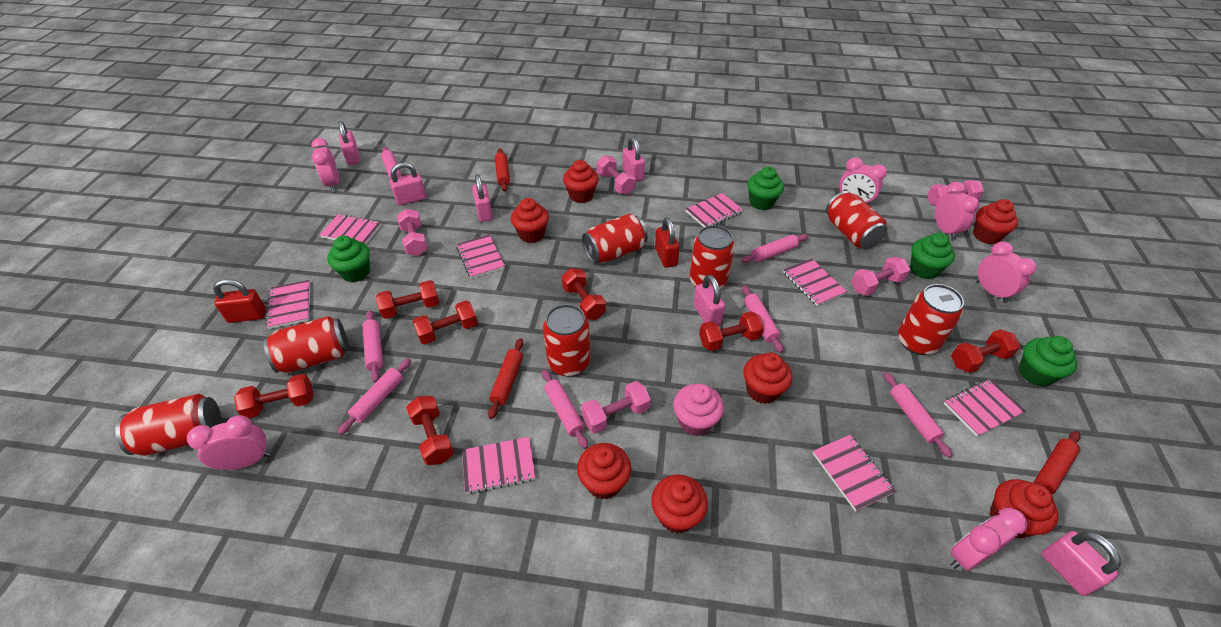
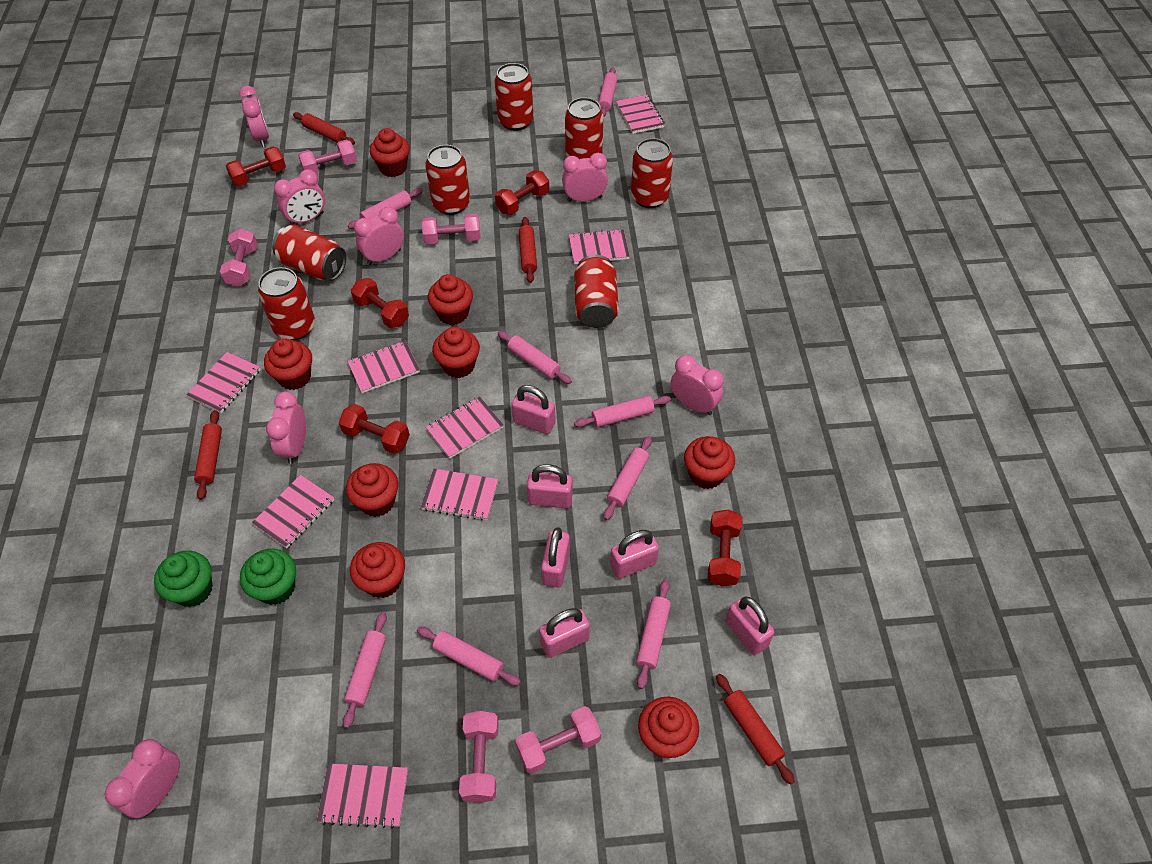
green cupcake: [327,236,370,282] [748,167,784,210] [910,233,955,279] [1019,336,1077,387] = 4 -> [154,551,213,607] [240,549,296,605] = 2
pink clock: [187,415,270,470] [312,138,339,192] [839,157,887,206] [935,182,979,240] [950,508,1027,571] [977,242,1037,303] = 6 -> [105,739,180,818] [239,86,269,147] [266,391,306,464] [274,169,325,225] [354,207,404,265] [562,153,608,202] [670,355,724,415] = 7
pink cupcake: [673,384,724,436] = 1 -> none = 0
pink rolling pin: [338,358,411,435] [362,310,383,382] [381,147,402,180] [542,369,588,449] [741,234,808,263] [742,285,783,353] [883,372,953,458] = 7 -> [343,612,387,728] [348,188,423,229] [417,627,521,686] [498,331,572,384] [574,396,671,428] [598,67,617,117] [604,436,652,520] [636,579,671,689] = 8
red cupcake: [511,198,549,243] [563,160,599,203] [577,443,631,499] [651,475,708,533] [743,353,793,404] [973,199,1018,245] [990,479,1058,539] = 7 -> [264,338,312,390] [346,463,398,517] [350,542,405,598] [370,128,410,177] [428,274,473,325] [432,327,480,378] [638,697,699,758] [684,436,735,489] = 8
red dumbbell: [234,374,314,418] [376,280,439,319] [406,396,454,465] [413,300,478,345] [561,268,606,320] [699,311,764,351] [951,329,1020,373] = 7 -> [226,146,286,186] [339,404,410,454] [351,278,409,328] [495,170,549,215] [708,509,742,586] = 5
red padlock: [213,279,266,323] [655,218,680,268] = 2 -> none = 0
red rolling pin: [488,338,523,419] [495,148,510,191] [1034,431,1081,494] = 3 -> [194,410,222,500] [293,112,355,145] [519,217,537,283] [716,674,795,785] = 4

